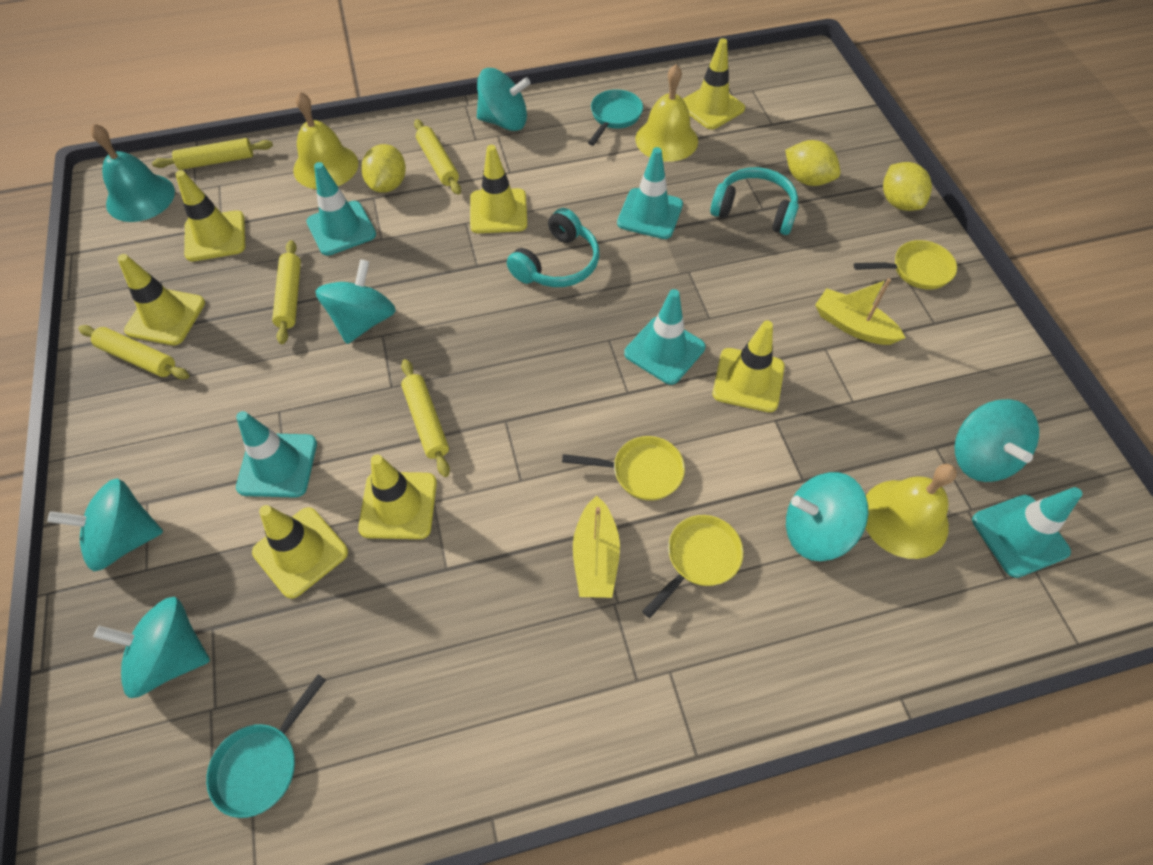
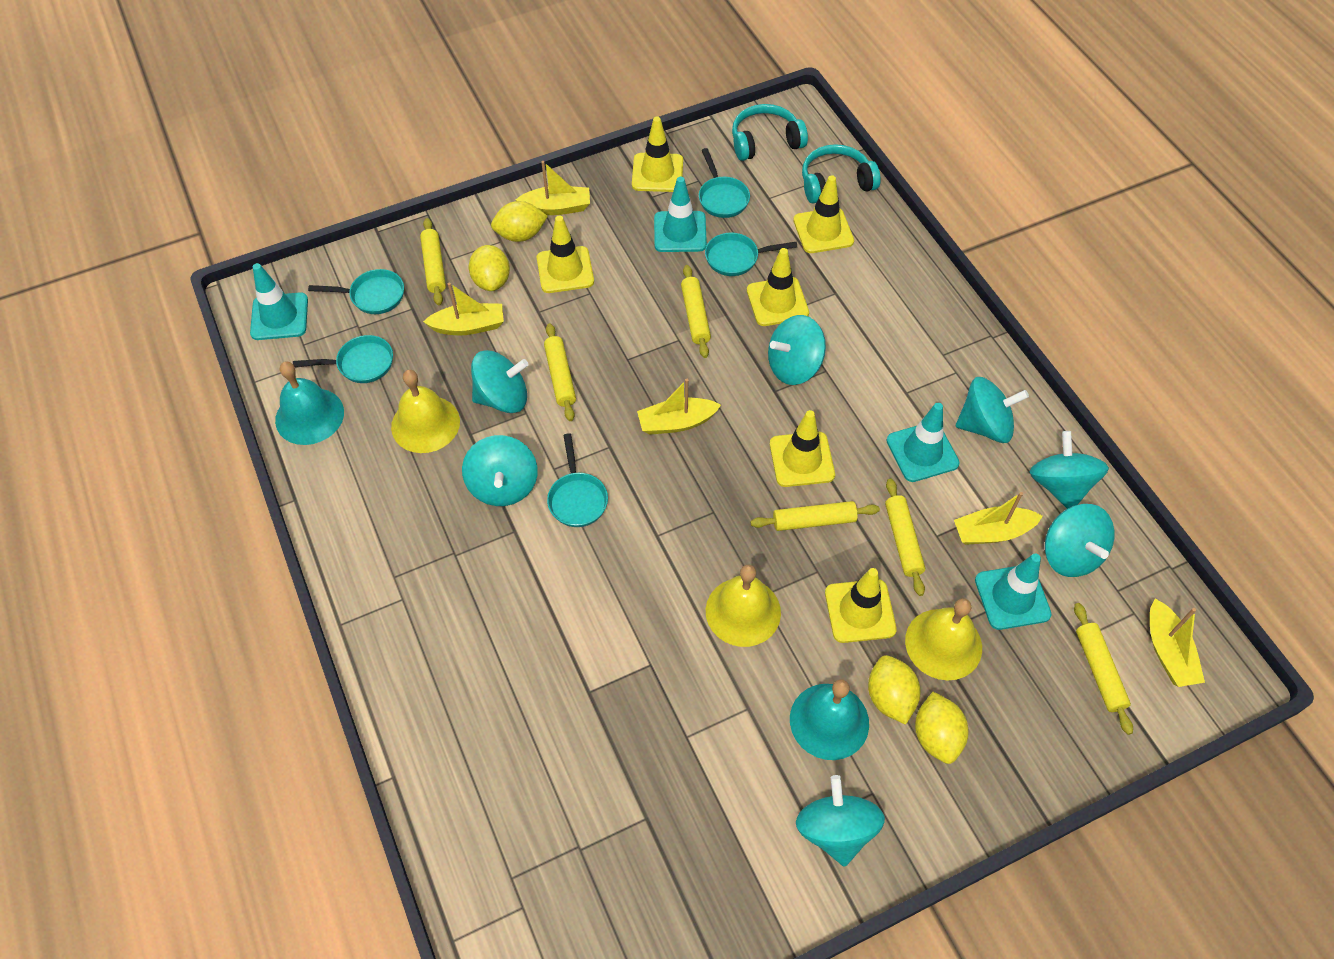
turquoise bell: [91,124,175,222] = 1 -> [275,361,344,445] [790,679,869,760] = 2
turquoise pan: [206,674,326,818] [588,89,643,146] = 2 -> [293,335,393,383] [308,269,404,314] [547,433,608,527] [699,148,750,218] [705,233,797,276] = 5
turquoise spinning top: [47,478,163,571] [93,597,210,698] [315,259,396,344] [477,68,530,131] [786,472,868,561] [954,399,1039,482] = 6 -> [462,435,538,506] [471,350,529,413] [768,315,826,385] [796,775,885,867] [956,377,1029,443] [1029,431,1109,509] [1045,504,1115,577] = 7
turquoise traffic cone: [236,411,317,498] [306,162,376,256] [617,147,683,239] [624,289,706,385] [972,487,1082,578] = 5 -> [250,263,308,340] [654,177,707,252] [886,403,960,482] [975,553,1052,630] = 4
yellow boat: [573,496,620,598] [815,278,905,345] = 2 -> [423,282,504,335] [516,161,590,215] [637,379,721,435] [954,492,1043,545] [1150,599,1205,687] = 5
yellow lemon: [361,144,406,193] [785,140,840,186] [883,162,932,211] = 3 -> [469,245,510,291] [491,201,548,242] [868,655,920,725] [915,692,969,764] = 4
yellow pan: [562,436,685,501] [642,515,744,618] [854,240,957,290] = 3 -> none = 0
yellow rolling pin: [78,325,189,380] [152,138,273,170] [272,240,301,344] [401,359,450,477] [414,119,461,195] = 5 -> [420,218,446,305] [544,323,576,421] [681,265,711,358] [750,501,880,531] [885,479,925,596] [1074,603,1133,735] = 6
yellow traffic cone: [117,254,205,345] [175,170,245,261] [252,505,348,599] [358,454,437,539] [470,145,527,233] [683,38,745,130] [713,321,785,412] = 7 -> [537,215,594,293] [632,117,683,192] [747,248,809,326] [770,410,835,487] [793,175,854,253] [825,568,897,643] = 6

